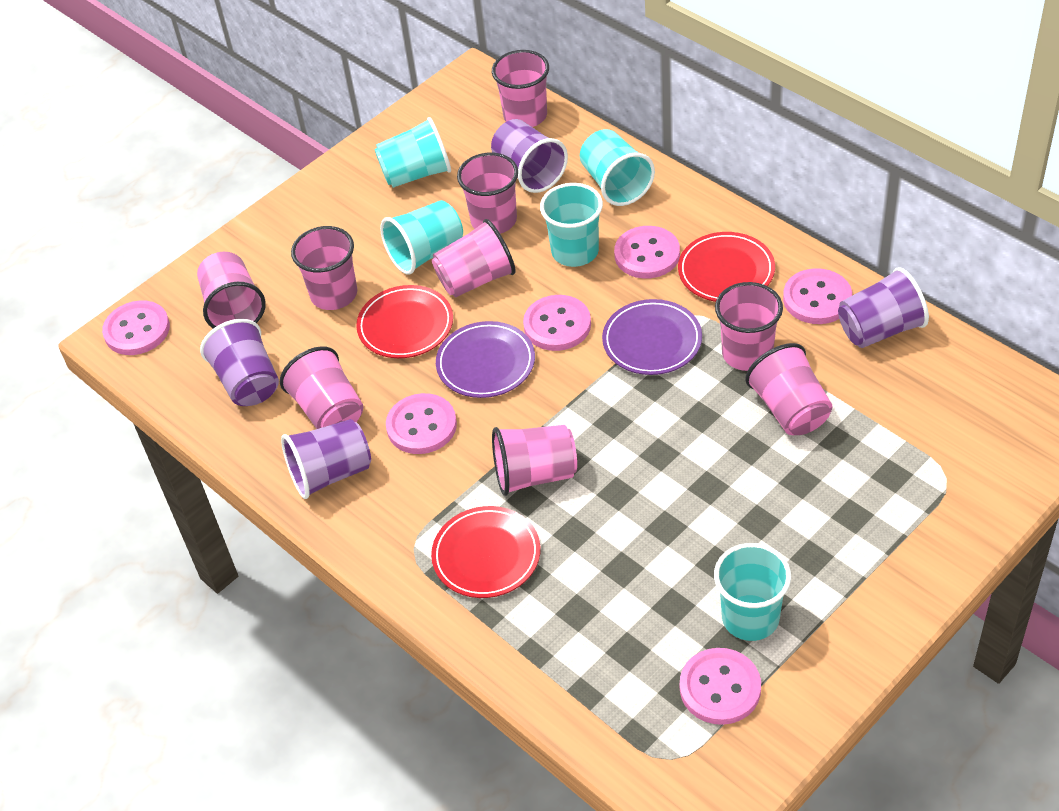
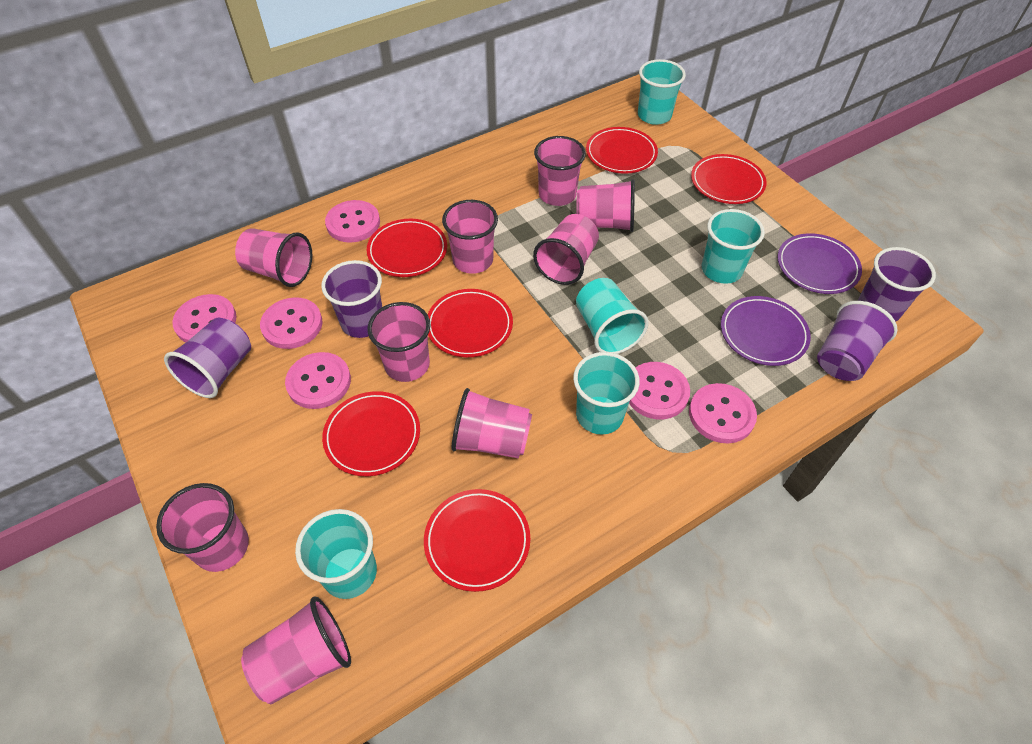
red plate: [356,285,453,358] [431,506,541,598] [678,232,775,302] = 3 -> [322,391,420,476] [367,219,447,277] [424,489,530,592] [428,289,513,357] [586,127,658,174] [691,154,767,204] = 6

